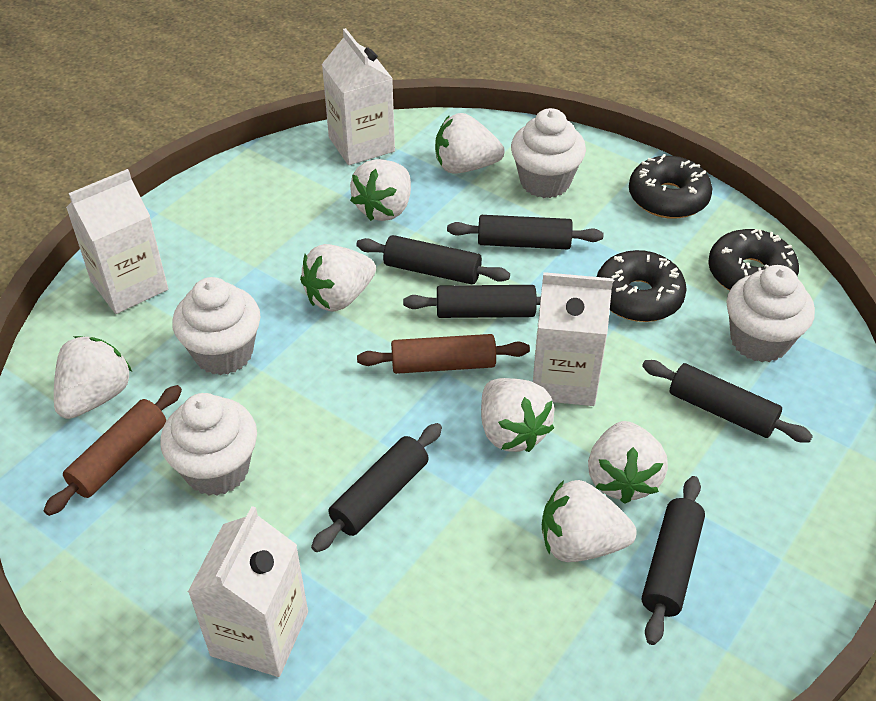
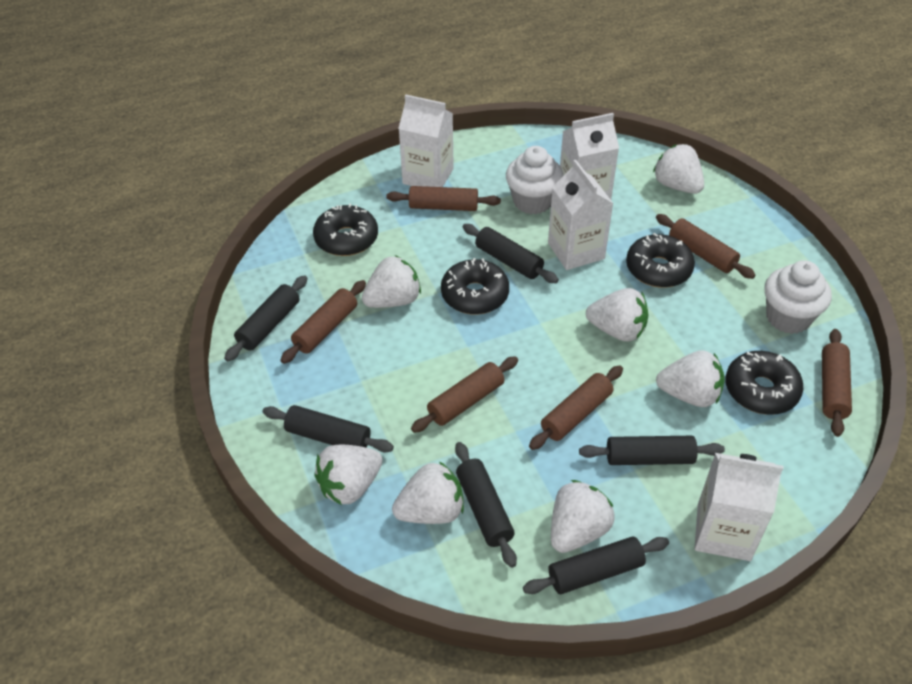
black donut: [597,250,687,322] [629,154,712,219] [708,229,799,291] = 3 -> [313,203,378,256] [441,258,509,315] [626,233,695,288] [726,351,803,415] = 4
brown rolling pin: [44,385,182,516] [357,334,530,374] = 2 -> [280,280,366,364] [386,186,501,211] [411,356,518,433] [529,366,623,450] [656,214,755,279] [822,329,852,437] = 6
white cupcake: [160,393,257,496] [172,277,261,375] [511,108,586,198] [727,265,815,362] = 4 -> [506,146,563,214] [765,260,832,334] = 2

